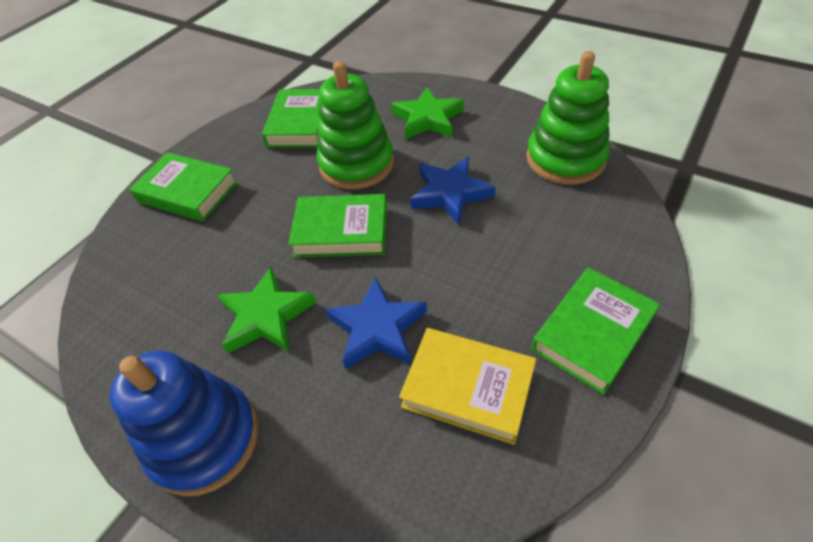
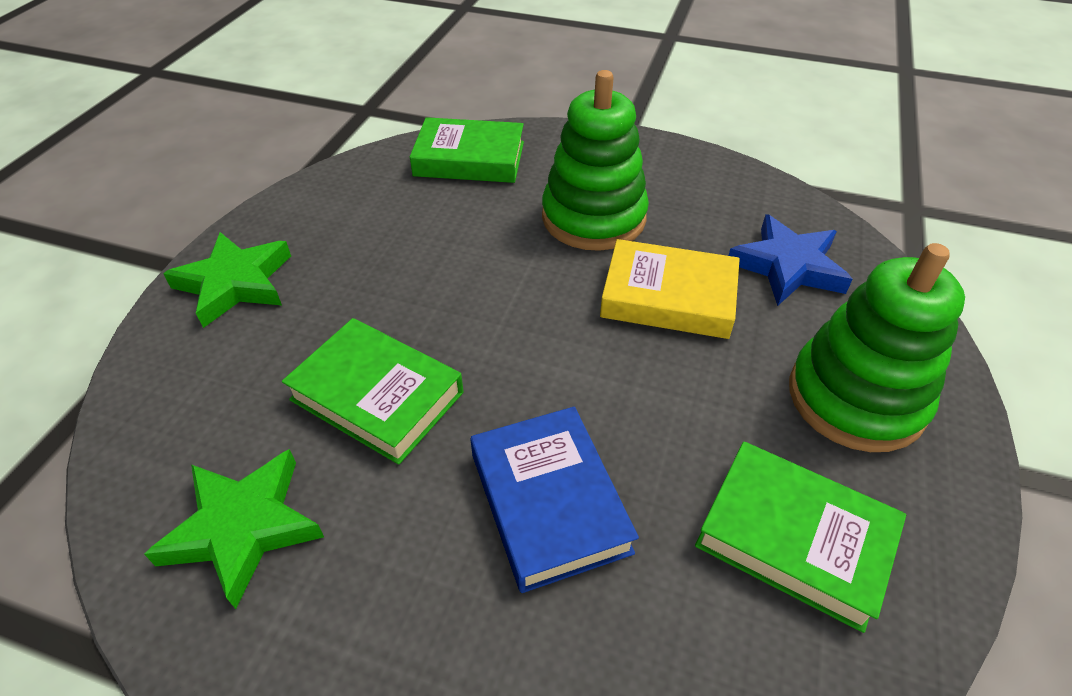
blue book: none = 0 -> [471,406,639,593] = 1
blue stacking toy: [109,350,259,496] = 1 -> none = 0
blue star: [325,277,427,370] [410,157,495,225] = 2 -> [728,214,853,306] = 1
green book: [129,152,238,222] [262,89,321,148] [288,194,387,258] [531,268,660,395] = 4 -> [282,318,463,465] [410,117,524,183] [695,442,906,633] = 3

